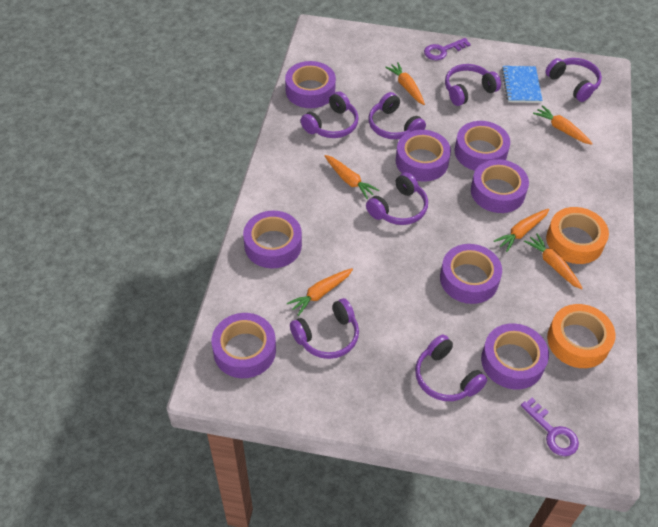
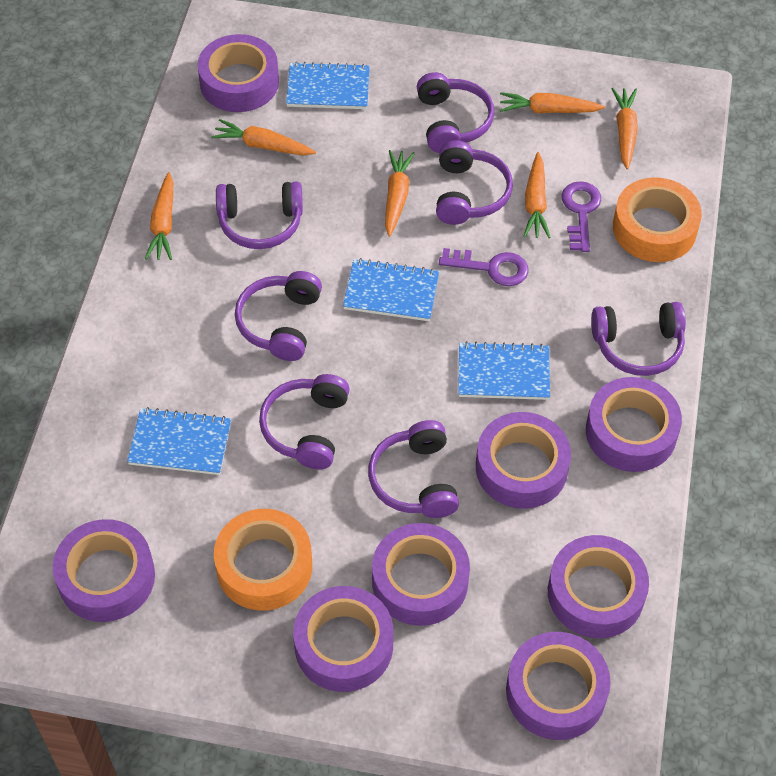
blue notebook: [502,66,543,103] = 1 -> [127,407,231,475] [286,62,370,109] [343,258,439,321] [458,341,550,400] = 4

